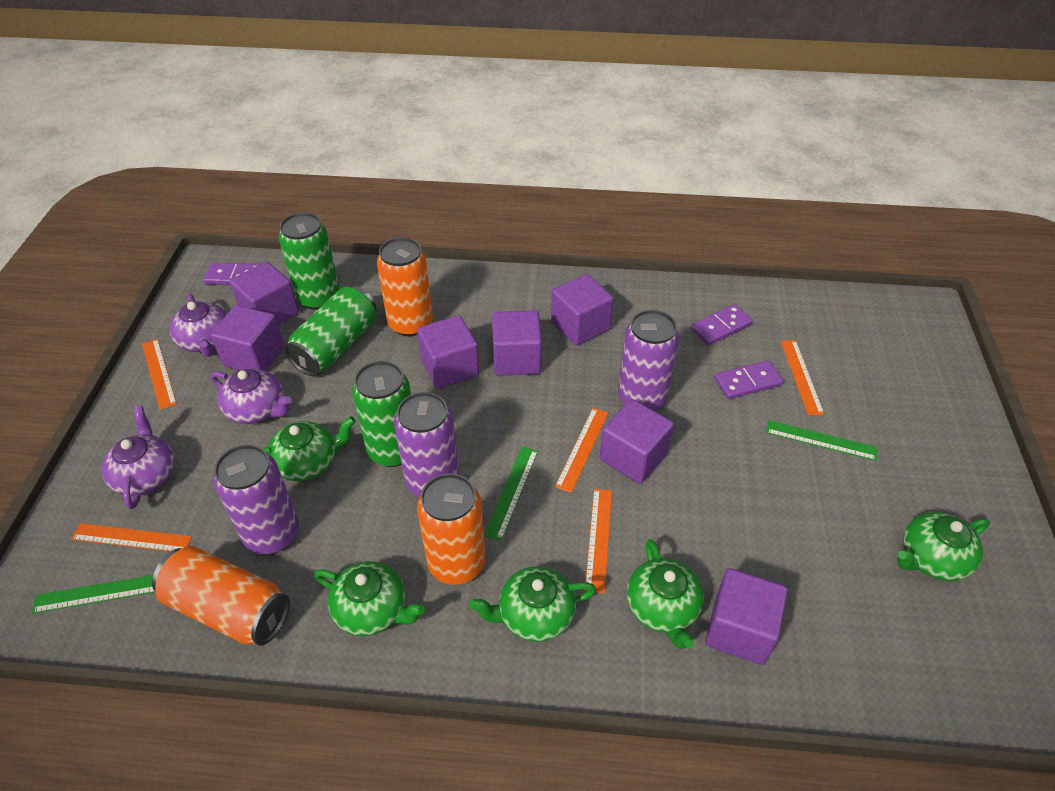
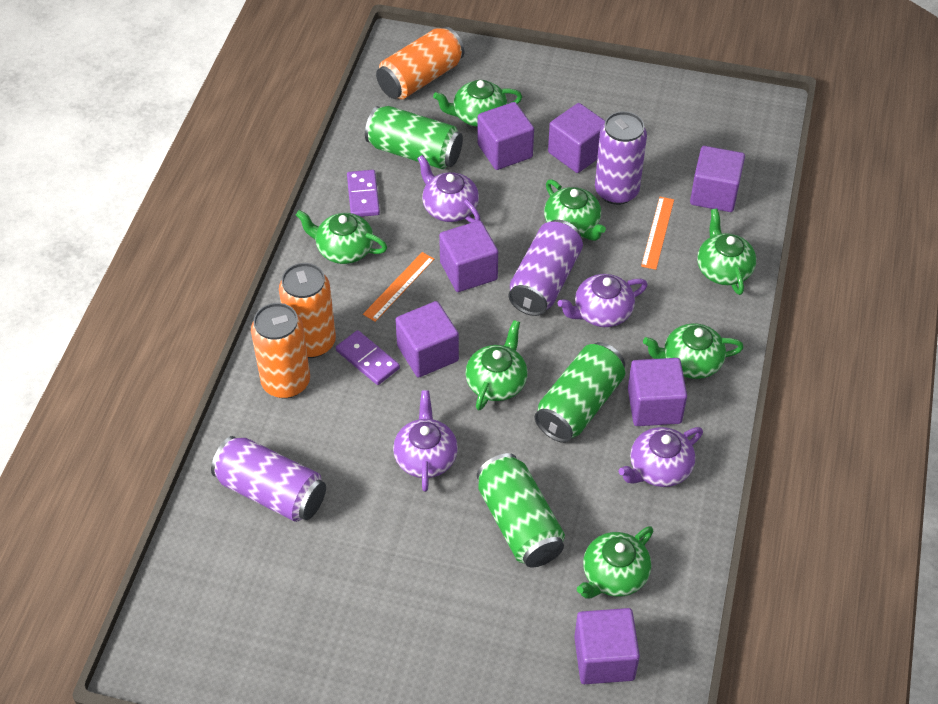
green ruler: [32,575,155,614] [484,447,538,541] [766,420,878,461] = 3 -> none = 0
green teapot: [263,416,356,481] [314,561,425,636] [469,566,596,642] [627,539,704,649] [898,512,990,581] = 5 -> [296,210,387,264] [433,80,522,127] [465,320,528,410] [544,179,606,241] [577,526,653,599] [643,323,744,379] [697,209,756,295] = 7
orange ruler: [71,523,192,552] [142,339,177,410] [555,408,608,493] [585,489,612,593] [781,340,824,415] = 5 -> [363,252,434,322] [641,197,674,270] = 2
purple domino: [203,263,260,285] [690,304,753,345] [714,361,784,399] = 3 -> [336,330,400,385] [347,170,380,217] = 2
purple teapot: [102,406,174,509] [169,294,227,357] [211,369,292,424] = 3 -> [393,390,458,492] [417,155,481,223] [558,274,648,327] [619,427,703,487] = 4

